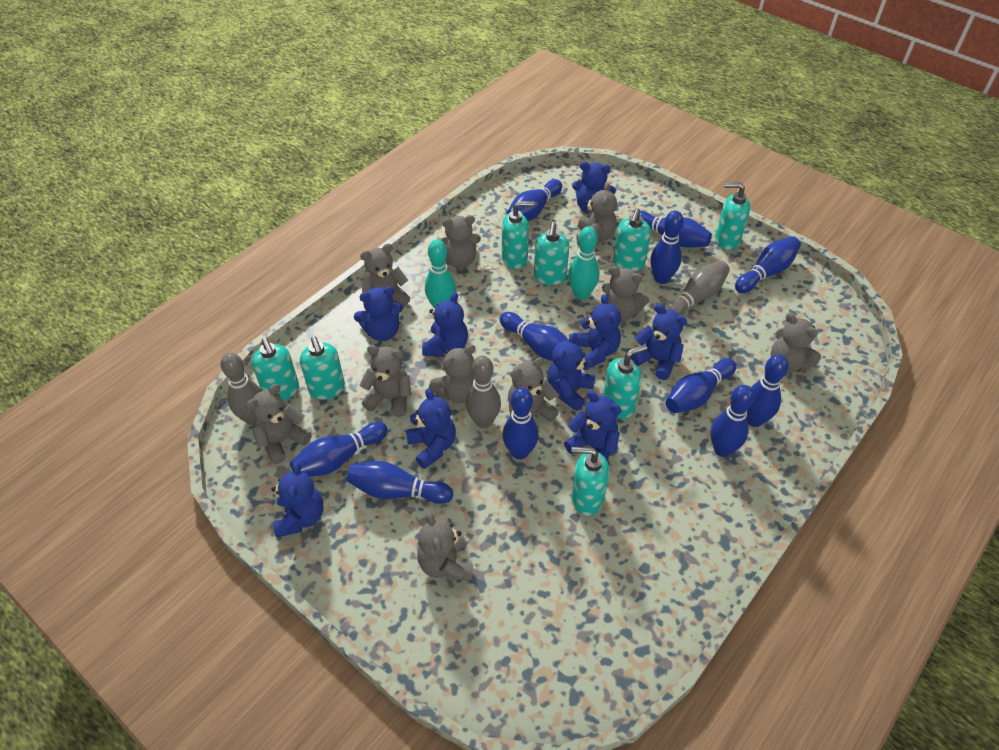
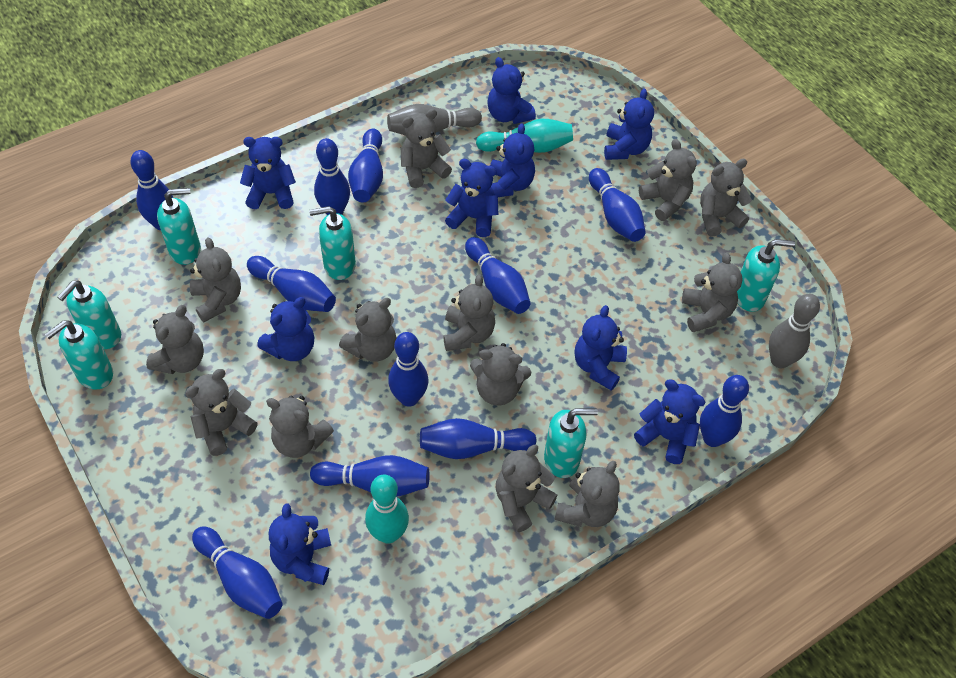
grey bowling pin: [221,353,262,425] [466,356,501,428] [664,261,730,315] = 3 -> [387,104,482,136] [769,294,820,368] = 2
grey teddy bear: [246,384,311,464] [359,345,411,417] [360,244,410,306] [417,511,472,581] [429,345,475,403] [437,215,481,268] [508,357,559,422] [577,182,617,246] [602,266,649,321] [770,313,821,372] = 10 -> [146,305,204,374] [185,369,258,456] [190,237,241,322] [266,396,334,458] [339,298,397,362] [401,109,452,188] [443,274,495,351] [470,343,531,405] [496,445,557,532] [554,461,620,527] [639,139,697,221] [682,252,742,332] [700,159,752,236] = 13
turquoise soap dispenser: [252,338,299,400] [300,336,345,400] [502,201,534,269] [534,222,569,286] [571,447,609,516] [603,345,647,419] [613,208,651,272] [715,183,750,250] = 8 -> [45,320,113,389] [57,281,121,349] [157,188,201,265] [309,206,356,280] [544,408,598,478] [737,239,795,312] = 6

